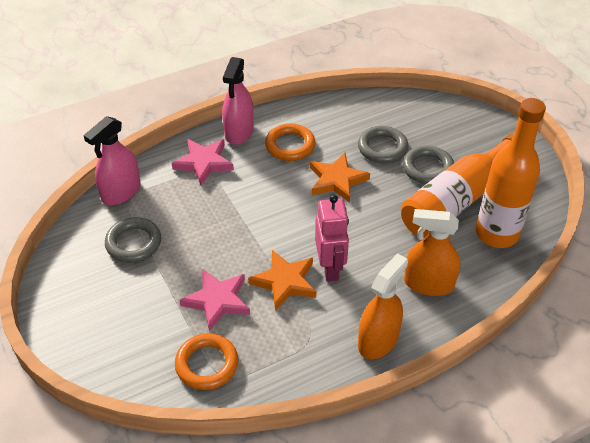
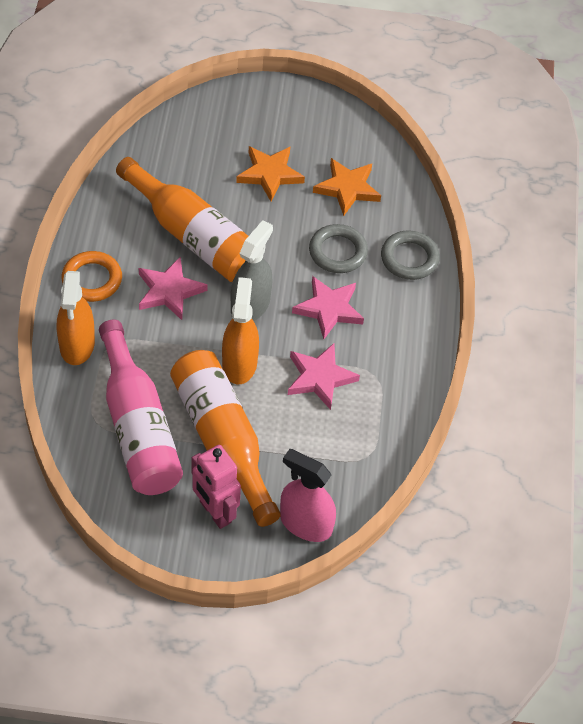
grey ring: [105,217,161,263] [358,126,408,163] [403,145,454,184] = 3 -> [309,224,368,273] [381,230,440,280] = 2
grey spray bottle: none = 0 -> [231,220,273,321] = 1
orange ring: [175,333,238,390] [265,123,315,161] = 2 -> [62,251,122,302] = 1
pink bottle: none = 0 -> [99,320,183,495] = 1
pink spray bottle: [83,116,140,205] [222,57,254,145] = 2 -> [280,449,336,542] = 1
pink star: [172,139,234,185] [179,269,250,332] = 2 -> [139,257,207,320] [288,343,360,410] [292,276,364,339] = 3

